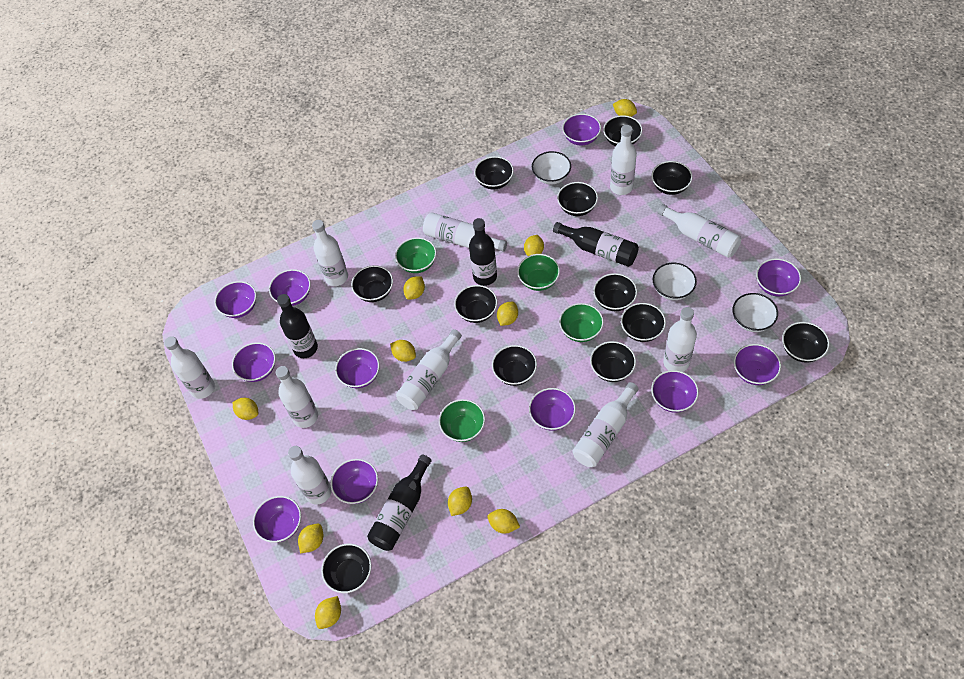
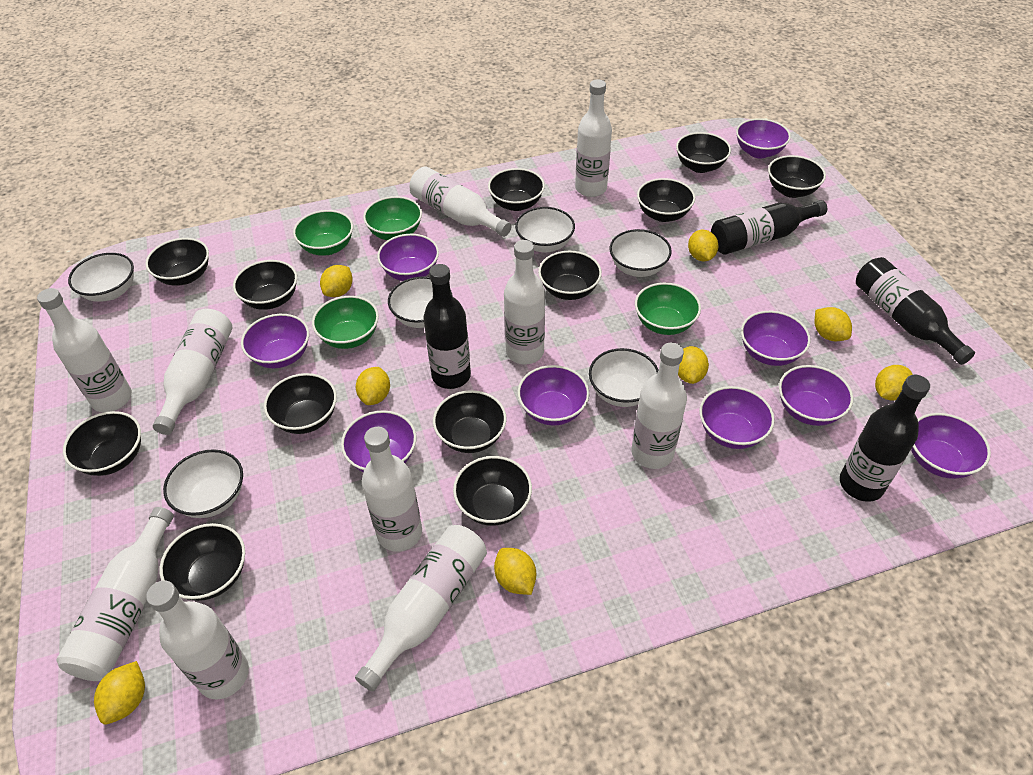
purple bowl: [215,281,256,318] [232,342,276,382] [253,496,301,543] [269,269,311,306] [331,459,378,504] [335,348,380,388] [529,388,576,431] [562,114,601,146] [651,370,699,413] [734,344,781,385] [756,258,801,297] = 11 -> [241,314,309,368] [341,410,417,472] [377,234,439,281] [517,365,590,425] [699,386,775,449] [736,118,791,158] [741,311,811,366] [779,365,853,426] [911,413,991,479] = 9
white bowl: [532,151,571,184] [653,263,697,300] [732,293,778,332] = 3 -> [68,253,134,302] [163,449,243,518] [388,276,453,328] [515,207,575,252] [589,348,659,407] [610,229,672,277] = 6
yellow lemon: [233,398,258,420] [298,524,323,553] [315,596,341,629] [391,340,416,362] [403,276,425,300] [448,486,472,516] [488,509,520,534] [497,302,518,326] [524,235,544,256] [613,99,637,117] = 10 -> [94,661,145,724] [320,265,353,297] [356,367,390,405] [494,548,536,595] [678,346,709,384] [688,230,718,261] [814,307,852,341] [875,365,913,400] = 8

